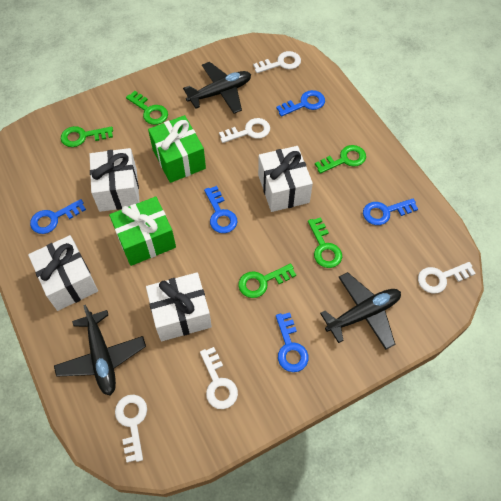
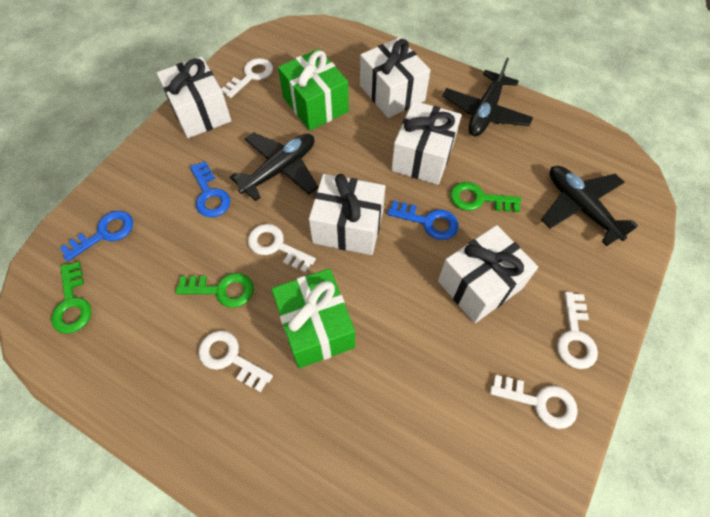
blue key: [30,199,86,234] [204,186,237,233] [276,90,325,117] [276,312,309,372] [363,199,418,225] = 5 -> [60,211,133,261] [190,161,230,217] [387,201,459,240] = 3
green key: [61,126,113,147] [126,91,168,125] [238,264,296,298] [308,217,342,268] [315,145,366,174] = 5 -> [51,262,92,334] [176,273,254,307] [450,182,521,212] = 3
white gift: [28,235,98,311] [89,148,140,212] [146,272,212,341] [258,146,313,212] = 4 -> [156,56,231,138] [309,174,385,255] [360,38,431,118] [391,101,462,185] [438,225,538,323] = 5

